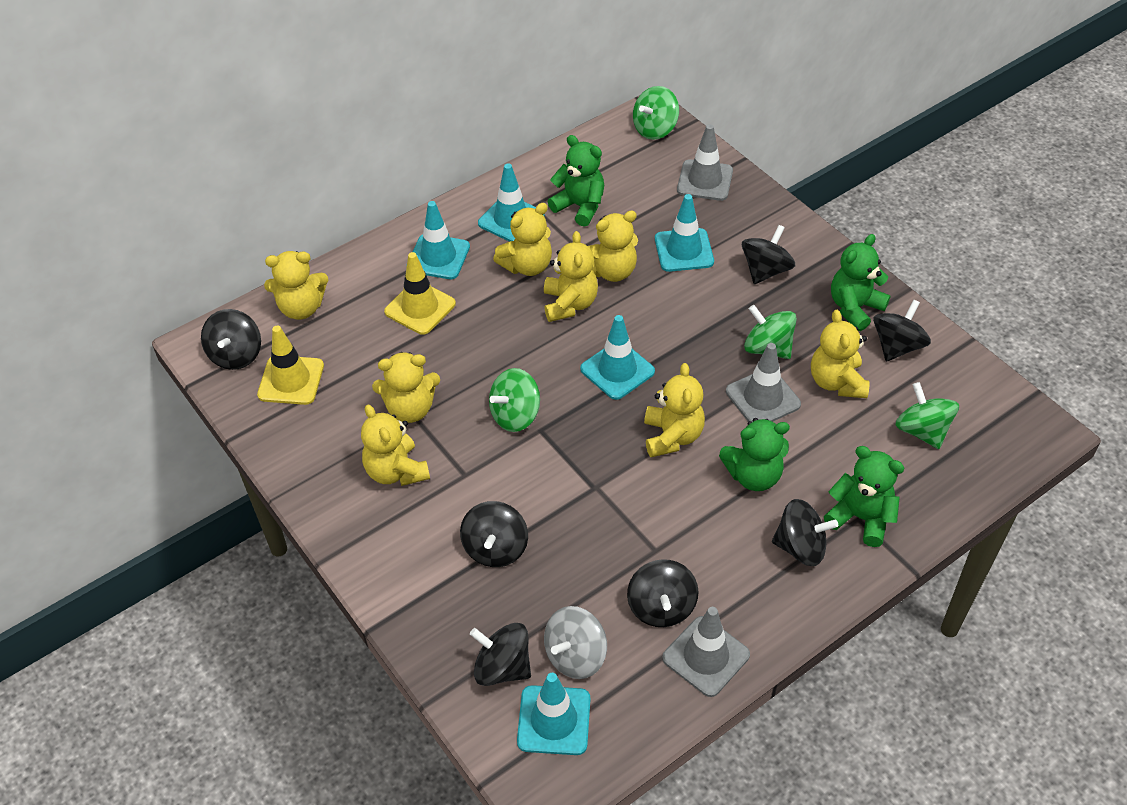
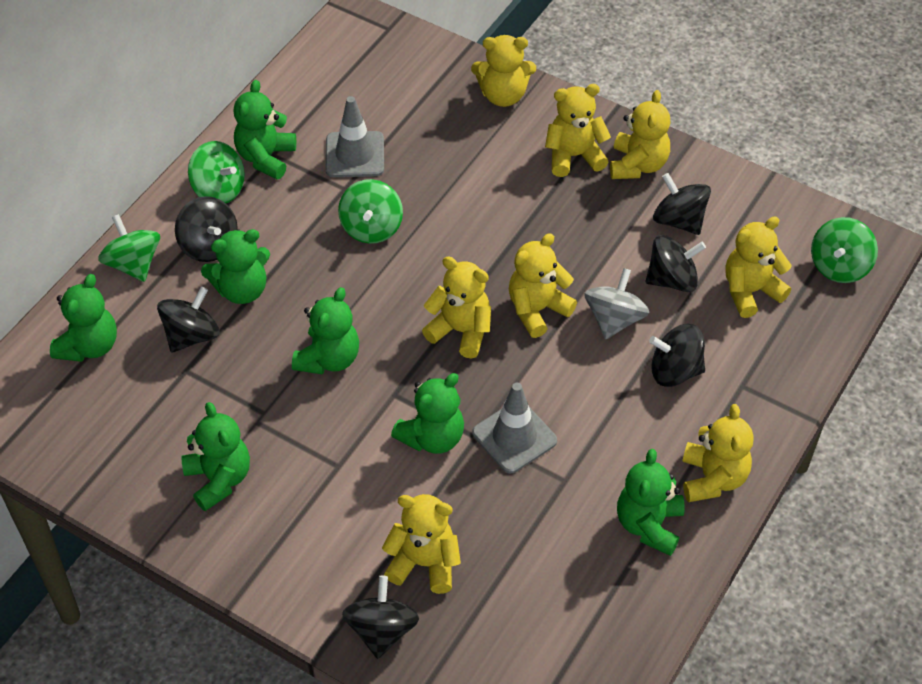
black spinning top: [201,309,261,370] [460,501,528,567] [470,623,531,686] [627,559,699,627] [742,225,795,284] [772,499,838,566] [873,299,931,362] = 7 -> [157,286,220,353] [175,196,238,262] [342,575,419,659] [646,235,706,292] [649,324,705,387] [653,173,711,235] = 6
green teddy bear: [547,135,604,227] [719,418,790,491] [824,446,904,547] [831,234,891,331] = 4 -> [50,274,117,362] [181,402,250,511] [201,229,270,304] [234,80,296,180] [292,287,359,375] [391,373,464,454] [617,449,685,556] = 7
grey traffic cone: [662,607,750,697] [677,124,733,201] [726,343,801,422] = 3 -> [326,96,384,177] [472,383,557,473] = 2
turquoise traffic cone: [413,201,470,279] [478,163,545,242] [517,673,590,755] [580,315,655,400] [655,194,714,272] = 5 -> none = 0
yellow traffic cone: [257,326,324,405] [384,252,456,335] = 2 -> none = 0

